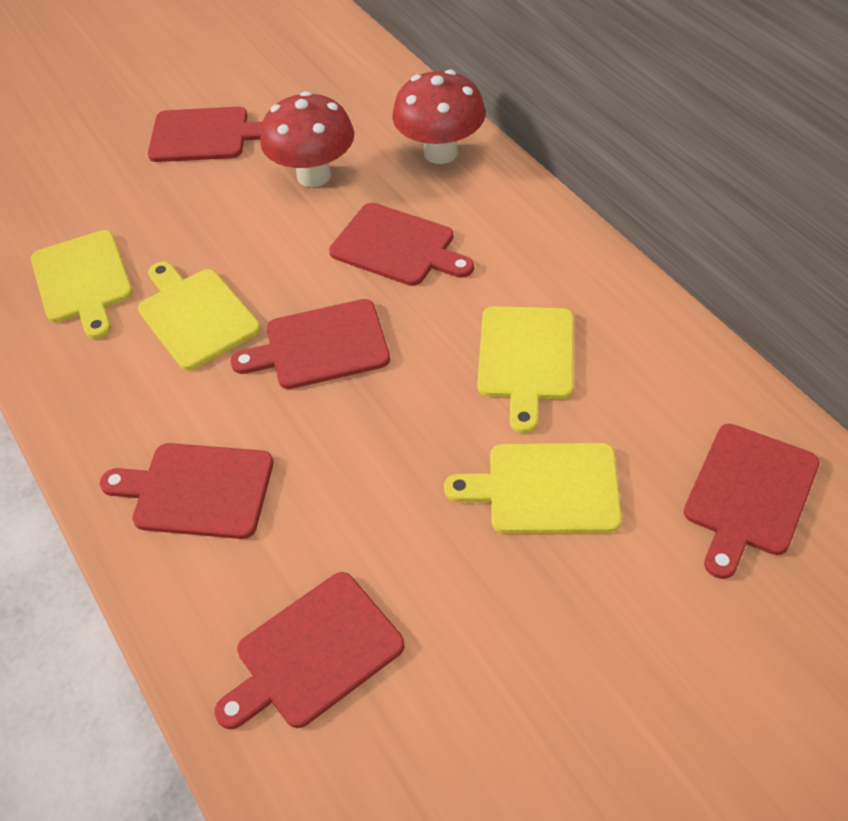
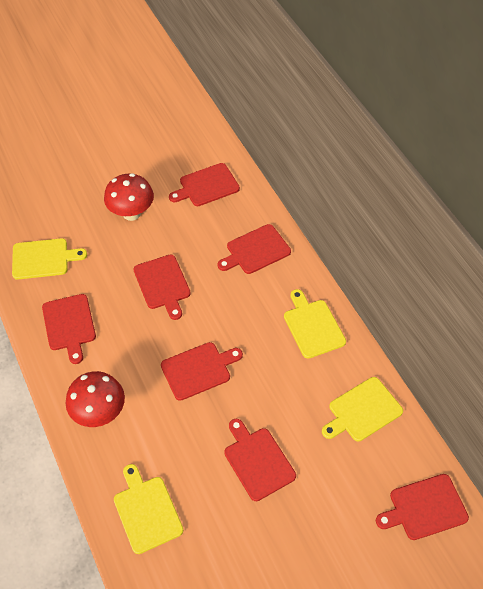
red cutting board: [100,443,273,539] [148,107,263,162] [214,572,404,729] [230,299,390,389] [329,203,474,286] [684,424,820,579] = 6 -> [42,294,96,364] [134,255,191,320] [161,342,243,401] [169,163,240,206] [218,224,291,274] [224,419,296,501] [376,474,469,540] = 7

